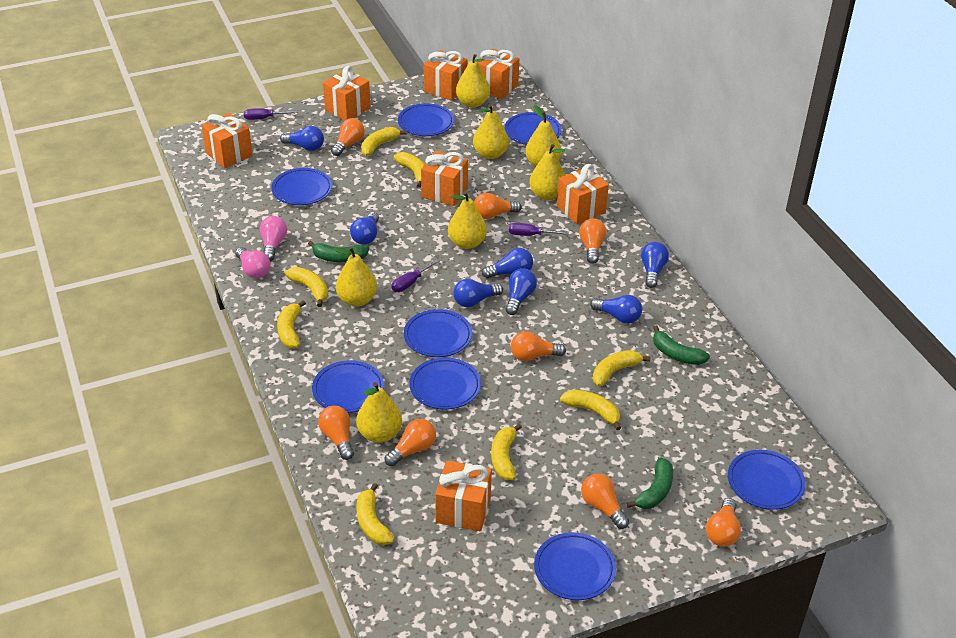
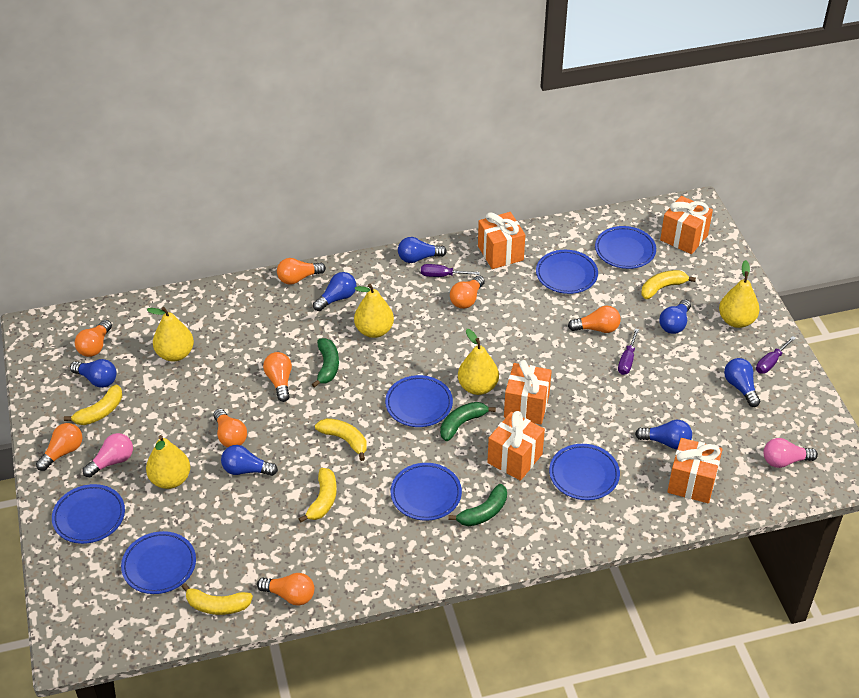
blue plate: [271,168,332,205] [312,360,384,413] [398,103,454,136] [404,309,472,357] [409,357,481,410] [505,112,562,145] [534,532,616,600] [728,450,805,510] = 8 -> [52,484,125,544] [121,531,196,594] [385,375,453,427] [390,463,462,521] [536,250,598,294] [549,444,620,500] [595,226,656,269] = 7
orange gift: [202,113,253,168] [323,66,371,121] [421,151,468,206] [424,50,468,101] [435,460,492,531] [478,49,519,99] [557,164,609,224] = 7 -> [478,212,525,269] [487,411,545,481] [504,360,552,425] [660,196,713,254] [667,438,723,503] = 5
yellow banana: [277,300,306,348] [285,267,328,307] [356,483,394,545] [361,127,406,156] [394,152,425,188] [491,423,522,480] [560,390,621,430] [593,350,650,386] = 8 -> [64,384,122,425] [181,583,253,615] [298,468,337,523] [315,418,367,461] [641,270,696,299] = 5
yellow pear: [334,247,377,306] [356,382,402,443] [448,191,487,249] [456,54,490,108] [473,104,509,159] [525,105,561,167] [529,144,565,200] = 7 -> [146,435,190,489] [147,307,194,362] [354,284,394,338] [458,329,499,395] [719,260,760,328] = 5

